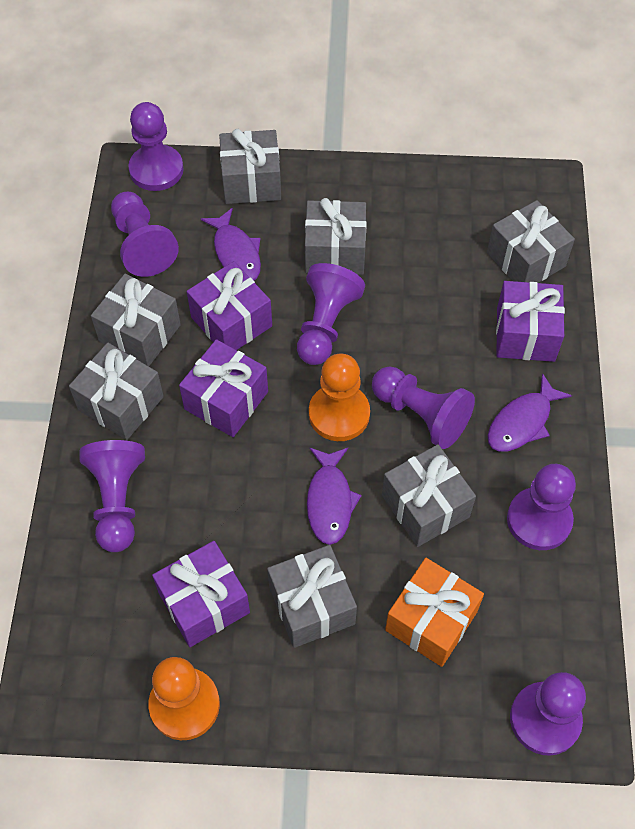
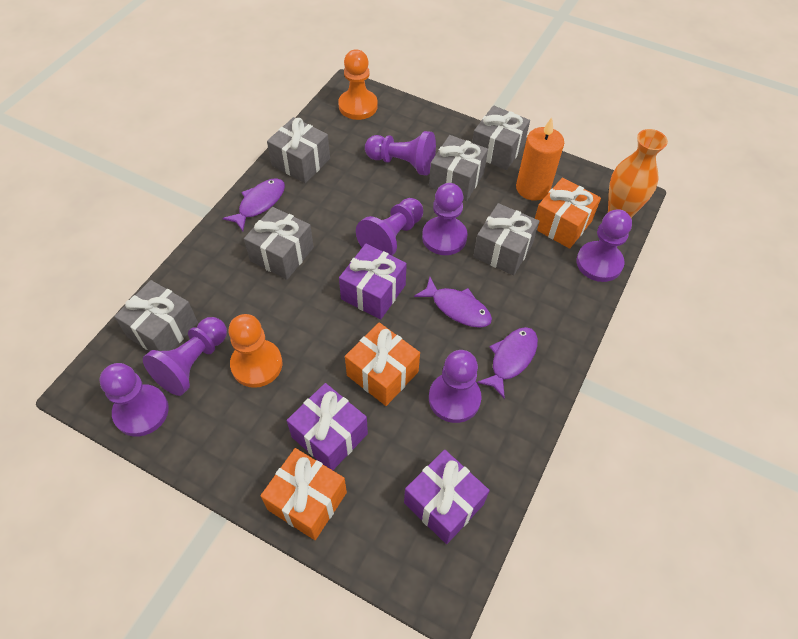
grey gift: [69,343,164,440] [91,274,181,366] [219,129,281,204] [267,545,357,648] [305,198,367,275] [382,444,476,547] [487,200,575,283] = 7 -> [114,280,198,351] [244,207,314,280] [267,117,330,183] [429,135,488,201] [472,105,530,170] [473,203,540,275] = 6
orange candle: none = 0 -> [516,117,564,201] = 1
orange gift: [385,558,484,667] = 1 -> [260,448,347,540] [345,322,420,406] [535,177,601,249] = 3
orange vase: none = 0 -> [608,129,668,218] = 1
purple gift: [152,541,250,647] [179,339,268,437] [187,261,272,350] [496,281,565,362] = 4 -> [287,383,368,470] [339,244,407,319] [404,450,490,544] = 3

